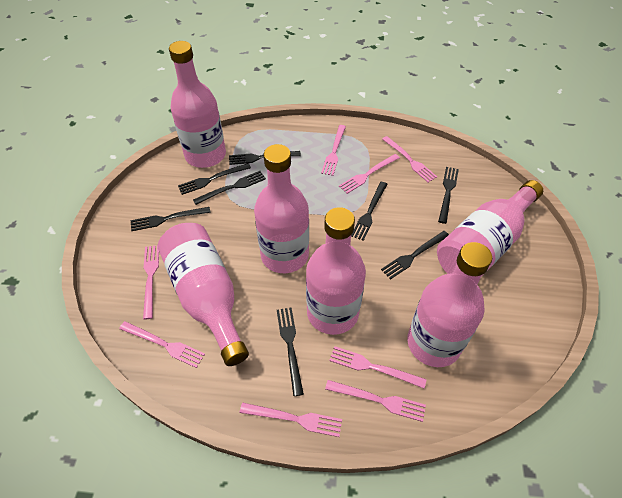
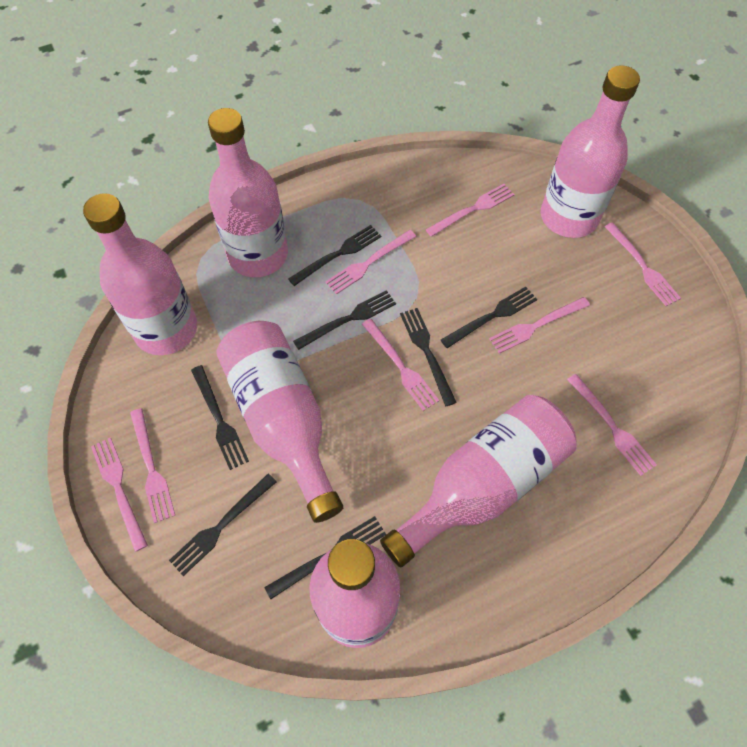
black fork: [131,207,211,231] [178,163,251,195] [193,171,266,205] [229,151,301,165] [277,307,304,396] [351,182,388,241] [381,231,449,279] [438,167,459,224] = 8 -> [169,474,277,576] [191,365,249,470] [264,516,386,599] [288,225,381,286] [293,290,396,350] [400,308,457,406] [441,287,537,348] = 7

